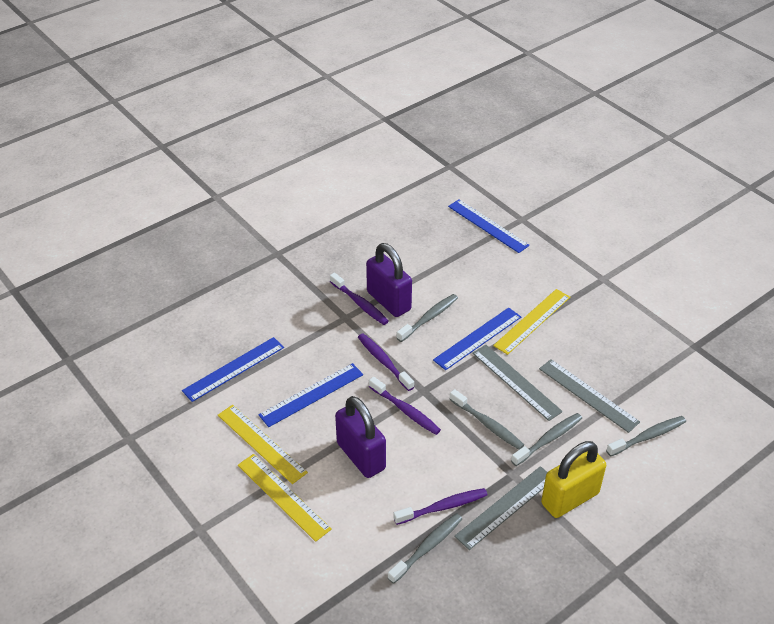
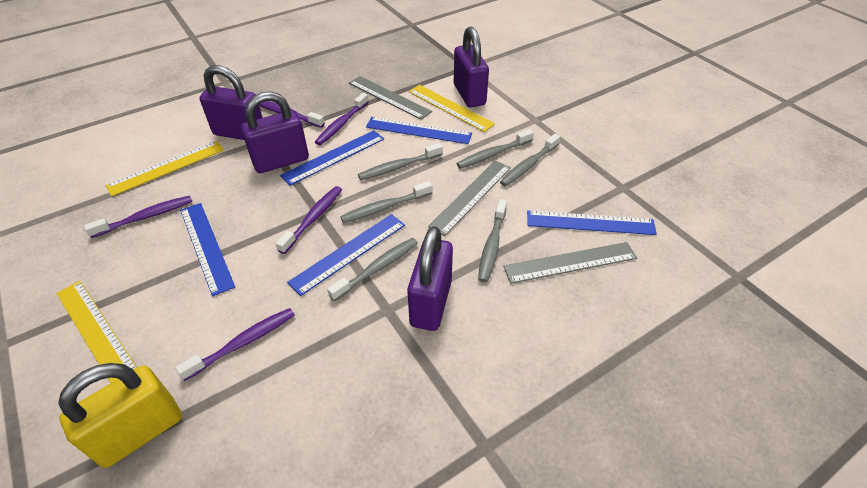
blue ruler: [182,337,284,402] [259,363,363,427] [433,308,521,370] [448,199,530,253] = 4 -> [180,203,235,296] [280,130,384,186] [287,214,405,296] [366,117,472,144] [527,210,657,235] = 5
grey toothbrush: [388,513,462,584] [396,294,458,342] [449,389,524,450] [511,413,582,466] [606,416,686,457] = 5 -> [327,238,418,301] [340,181,432,223] [358,143,443,180] [457,129,534,169] [478,199,507,282] [500,133,561,186] = 6
purple padlock: [335,396,386,478] [366,243,412,317] = 2 -> [199,65,263,140] [241,91,309,173] [407,226,453,331] [454,26,489,107] = 4
purple toothbrush: [330,273,389,325] [358,333,414,391] [369,377,441,435] [393,488,488,525] = 4 -> [84,196,193,238] [175,308,295,381] [259,101,325,128] [276,186,342,254] [315,93,369,145] = 5

